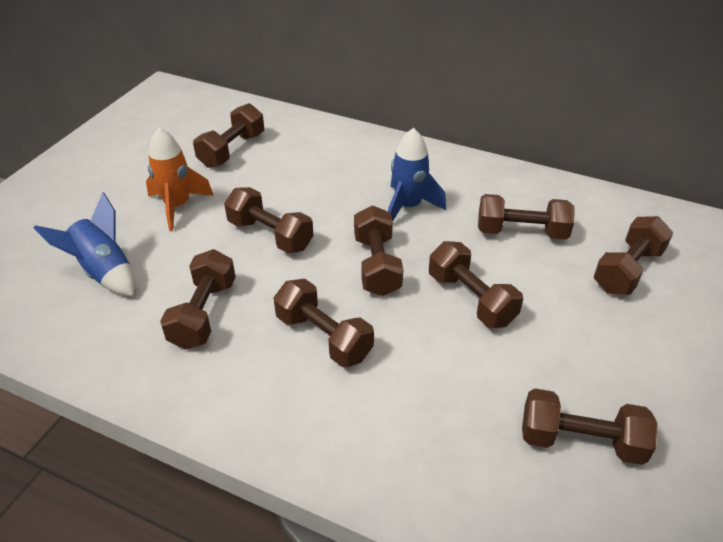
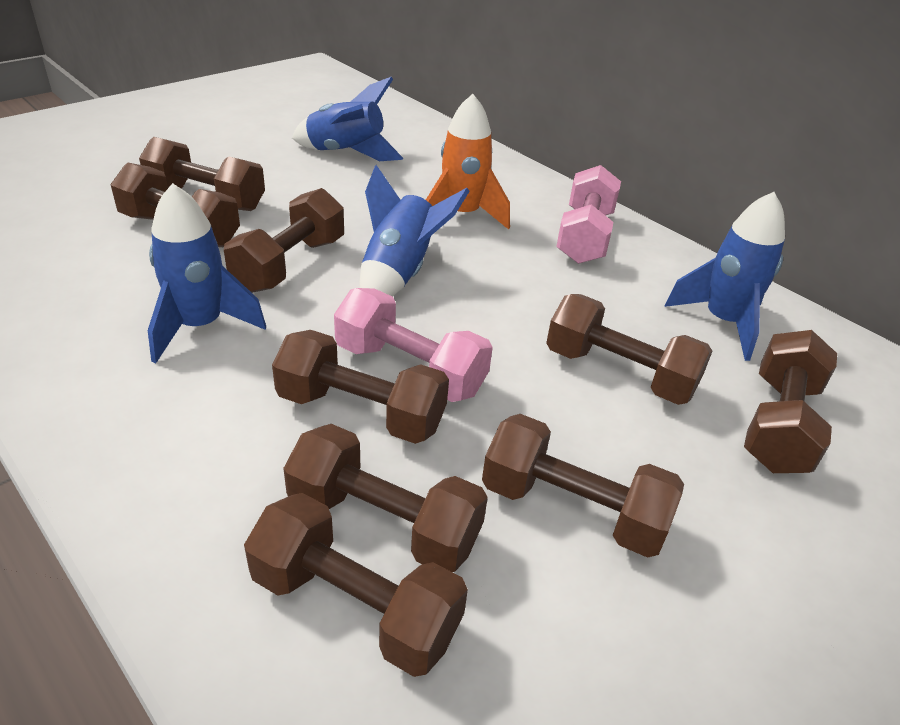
blue rocket: [34,192,135,297] [388,128,446,220] = 2 -> [148,183,266,363] [292,77,403,161] [359,165,470,297] [664,192,785,361] = 4
pink dumbbell: none = 0 -> [334,288,493,402] [556,165,621,264] = 2

